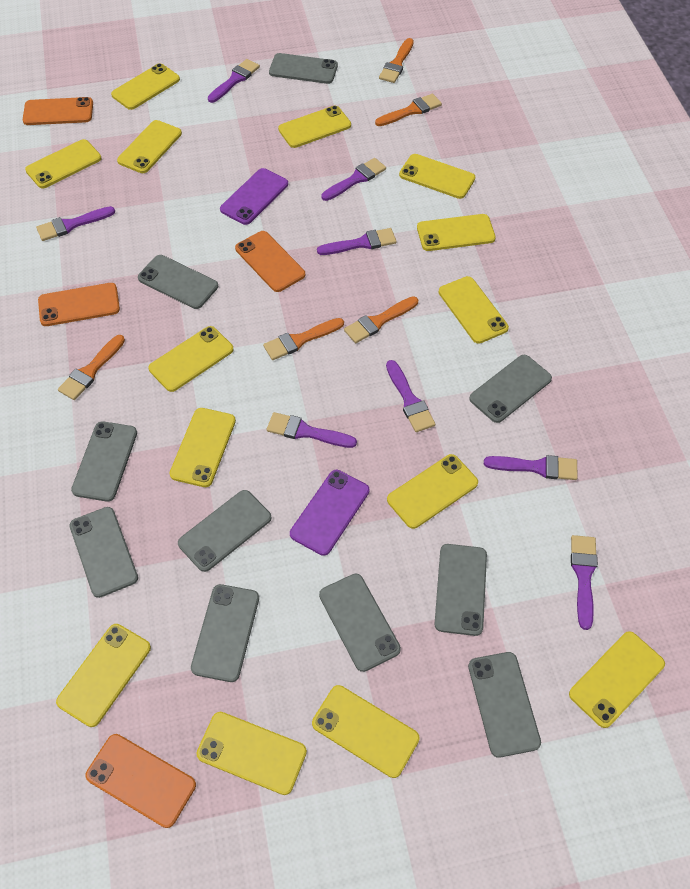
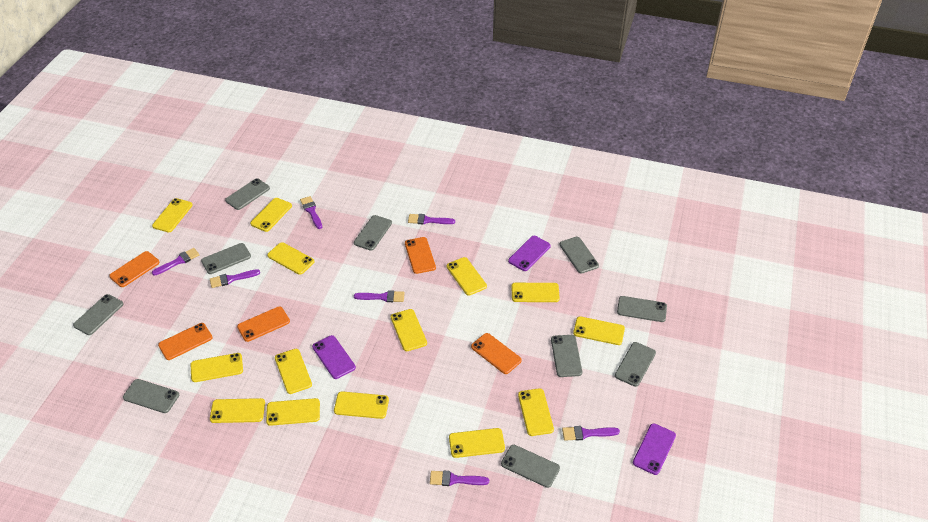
orange brush: [58,335,125,400] [263,318,344,360] [344,296,418,343] [375,94,442,126] [379,38,414,83] = 5 -> none = 0
orange phone: [23,97,93,125] [38,283,120,326] [85,734,196,828] [235,231,305,292] = 4 -> [109,251,160,287] [158,323,213,360] [237,306,290,342] [405,237,436,274] [471,333,522,374] = 5
purple brush: [36,206,115,241] [208,59,260,103] [267,412,357,448] [317,228,397,255] [321,158,386,201] [386,360,436,432] [484,455,578,480] [571,535,598,630] = 8 -> [152,248,199,276] [210,269,260,288] [300,196,322,229] [354,290,405,302] [408,214,455,224] [430,471,489,486] [562,426,620,441] = 7
purple phone: [220,168,288,225] [290,470,369,556] = 2 -> [312,335,356,379] [508,236,551,271] [633,423,676,475] = 3

